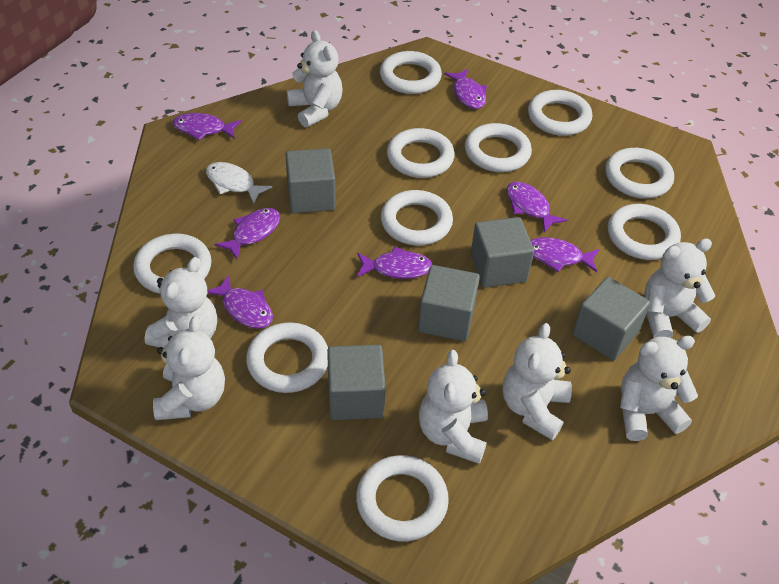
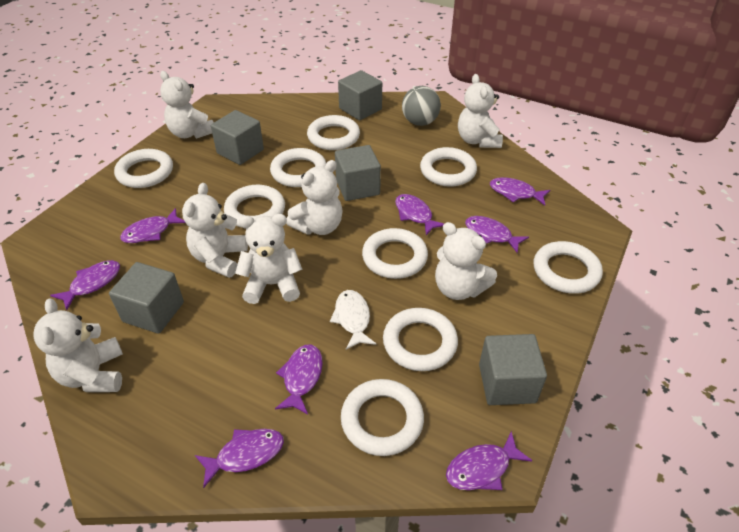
grey ball: none = 0 -> [402,86,441,126] = 1
purple fish: [173,113,241,141] [207,274,273,329] [214,208,280,259] [357,247,432,279] [444,69,487,109] [506,182,567,233] [530,237,599,272] = 7 -> [50,260,120,310] [120,208,185,243] [195,429,284,488] [275,344,323,414] [395,194,444,235] [446,431,533,490] [465,216,529,253] [490,177,550,206] = 8
white ring: [133,234,212,294] [246,322,328,393] [356,455,449,541] [380,51,442,94] [381,190,453,246] [387,128,455,178] [465,123,532,172] [528,90,592,136] [605,148,674,198] [608,204,681,260] = 10 -> [114,149,173,188] [224,185,285,228] [270,148,326,187] [307,115,360,150] [341,379,424,456] [362,228,428,279] [383,308,458,371] [420,147,477,187] [534,241,603,294] = 9

